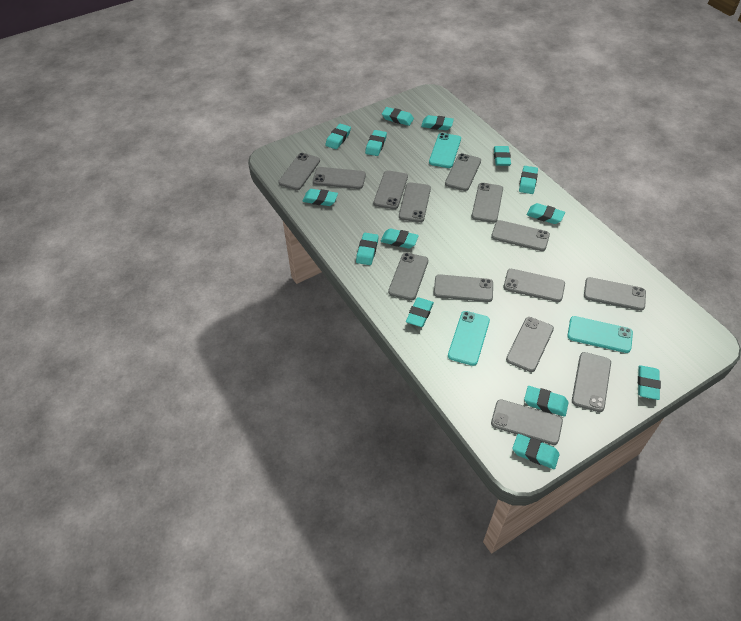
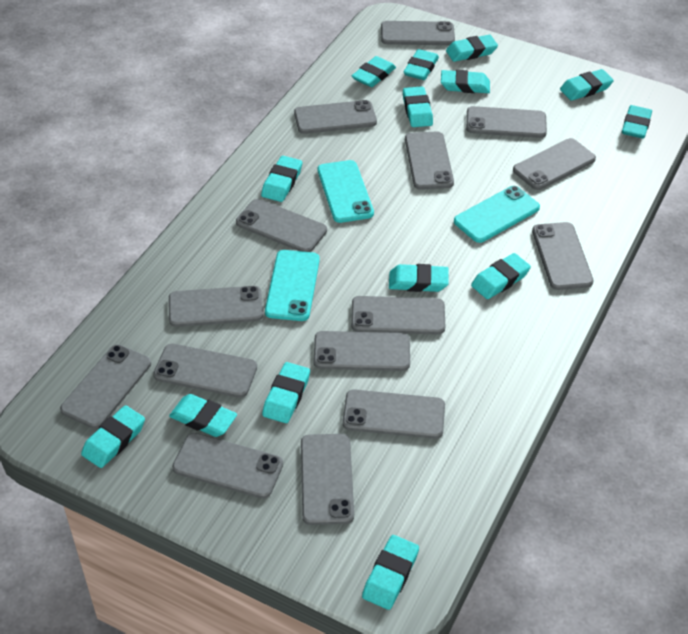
grey phone: [278,153,320,190] [313,167,366,189] [374,170,408,209] [388,253,428,300] [399,182,431,222] [434,274,493,302] [445,153,481,191] [472,183,503,223] [491,220,550,251] [491,399,563,445] [503,269,565,302] [506,317,554,372] [572,352,611,412] [584,277,646,311] = 14 -> [60,344,151,429] [153,344,257,398] [169,286,263,327] [172,433,283,499] [236,199,327,252] [294,100,377,134] [301,434,354,525] [314,331,410,371] [342,389,445,439] [351,296,445,335] [381,21,455,45] [405,131,454,190] [466,106,547,138] [513,138,596,190] [532,222,594,290] = 15

